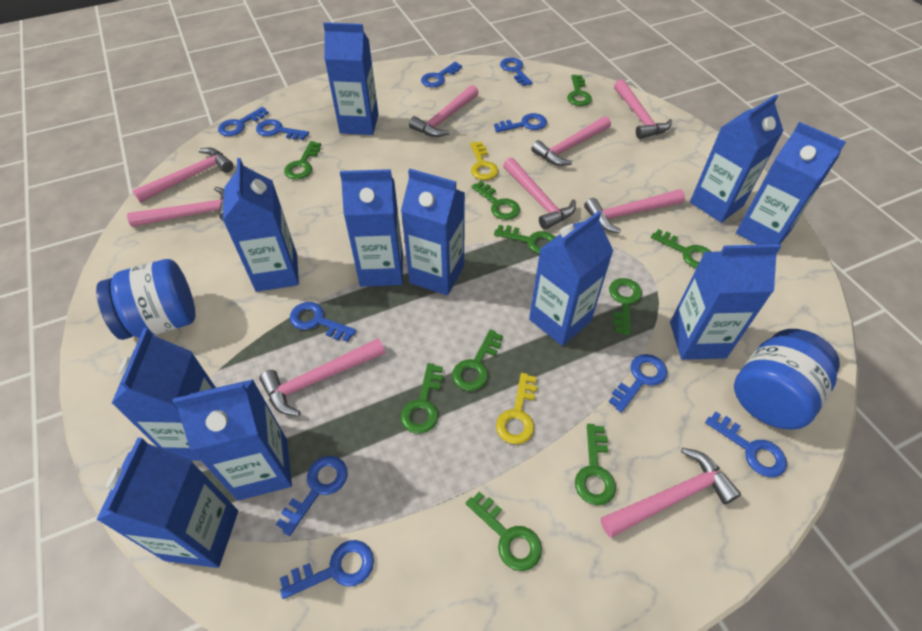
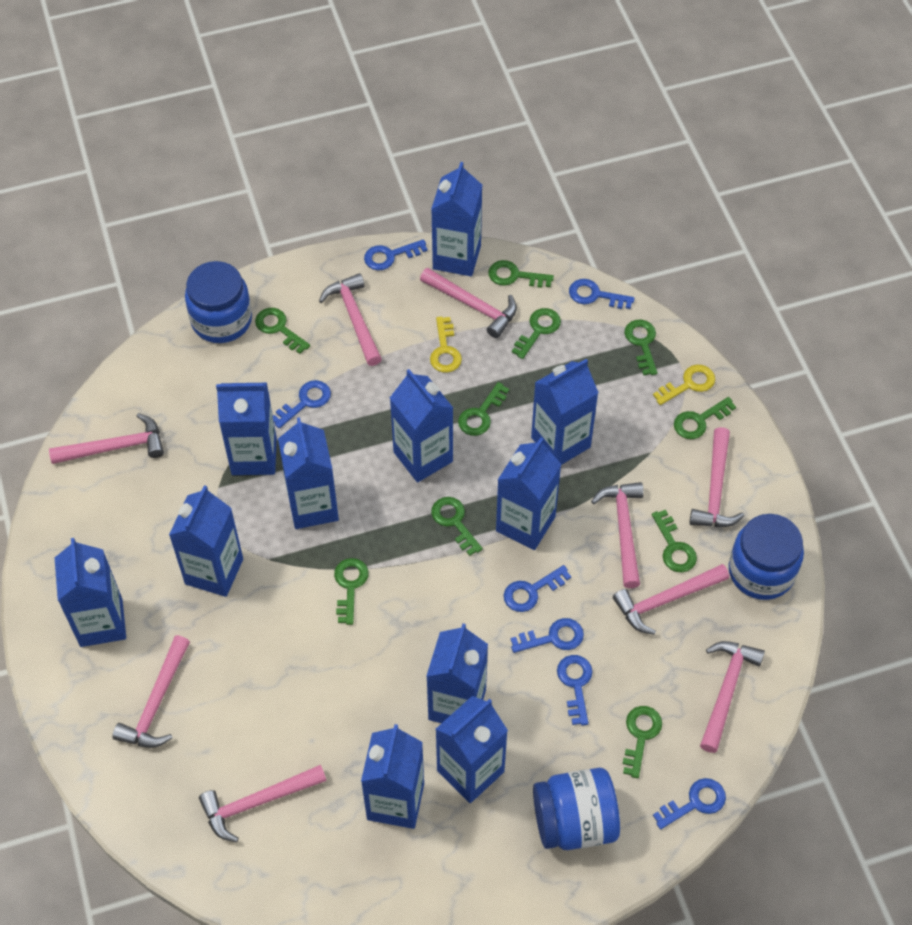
blue jar: [96,259,195,340] [734,329,840,430] = 2 -> [185,261,252,343] [533,768,620,850] [729,514,804,600] = 3
blue key: [218,107,269,136] [256,119,309,140] [276,456,348,536] [280,540,374,599] [290,302,356,342] [421,62,462,87] [494,113,547,132] [500,58,533,86] [609,354,667,412] [705,411,787,477] = 10 -> [273,380,331,429] [364,239,427,270] [504,565,571,612] [511,618,584,653] [557,655,593,726] [569,279,635,309] [653,778,726,830] = 7

